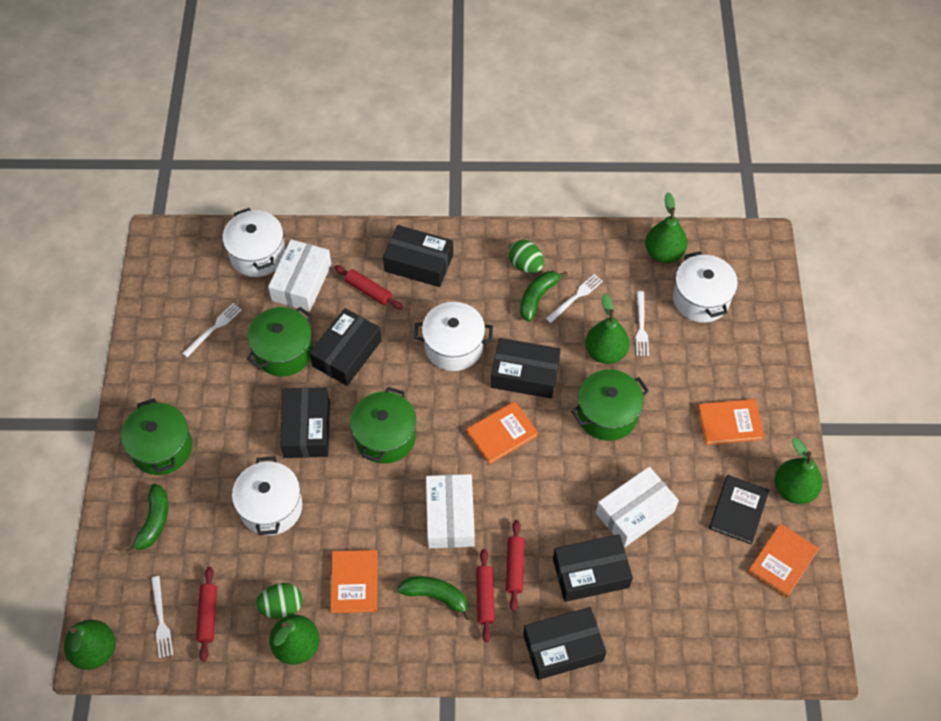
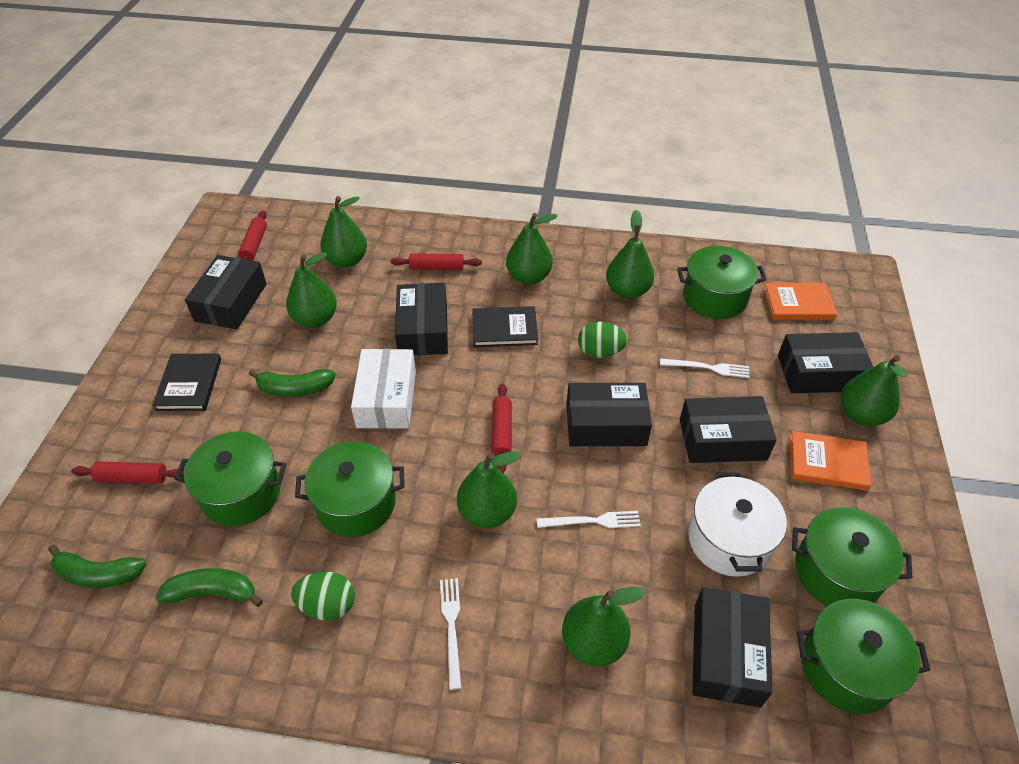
black book: [709,475,770,544] = 1 -> [152,354,221,411] [472,306,538,347] = 2
green pear: [64,620,115,670] [269,615,319,665] [585,294,630,364] [645,192,688,263] [775,438,822,504] = 5 -> [286,252,337,328] [320,196,367,268] [457,451,521,528] [506,213,558,285] [562,587,645,666] [606,210,654,299] [841,355,907,426] = 7
green pot: [121,398,192,475] [247,307,313,376] [350,387,416,464] [571,369,649,441] = 4 -> [175,431,286,526] [295,441,405,537] [677,246,766,319] [792,507,913,606] [797,599,930,714] = 5
orange book: [330,550,378,613] [467,401,538,464] [698,399,764,445] [748,523,819,598] = 4 -> [763,283,837,320] [790,431,871,491] = 2
white box: [268,239,332,312] [426,474,475,548] [596,467,679,547] = 3 -> [351,349,416,429] = 1
white fork: [151,576,173,658] [182,303,242,357] [546,274,603,323] [636,291,649,356] = 4 -> [440,578,461,690] [537,511,641,528] [660,359,750,378] = 3
white pot: [222,208,286,277] [232,456,302,536] [414,302,493,371] [673,251,738,323] = 4 -> [688,472,787,577] = 1

